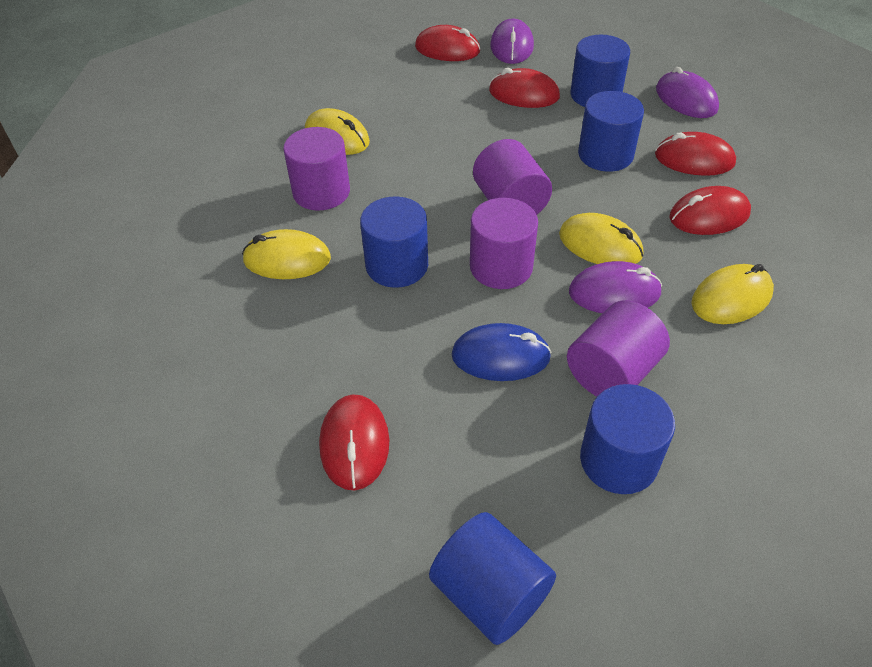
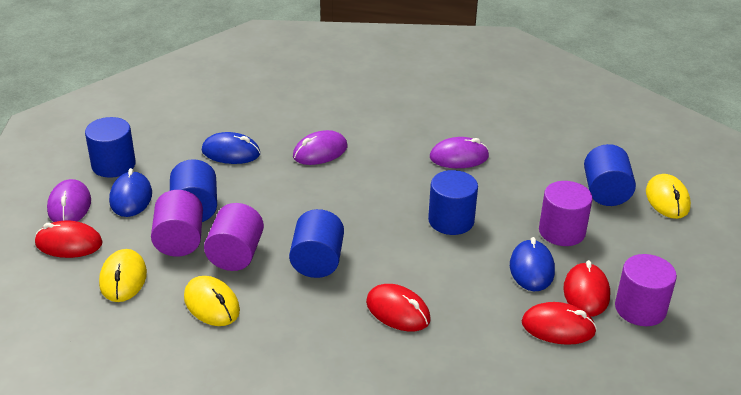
blue mouse: [452,323,552,381] = 1 -> [109,168,152,217] [202,132,260,164] [510,237,555,291] = 3
red mouse: [319,394,389,491] [415,25,480,61] [489,68,560,108] [655,132,736,176] [669,186,751,235] = 5 -> [35,220,103,258] [366,284,431,331] [521,302,597,345] [563,260,610,317] = 4
yellow mouse: [242,229,331,279] [305,108,370,155] [559,213,643,264] [692,264,774,324] = 4 -> [99,249,147,302] [184,276,240,326] [646,174,691,219] = 3

